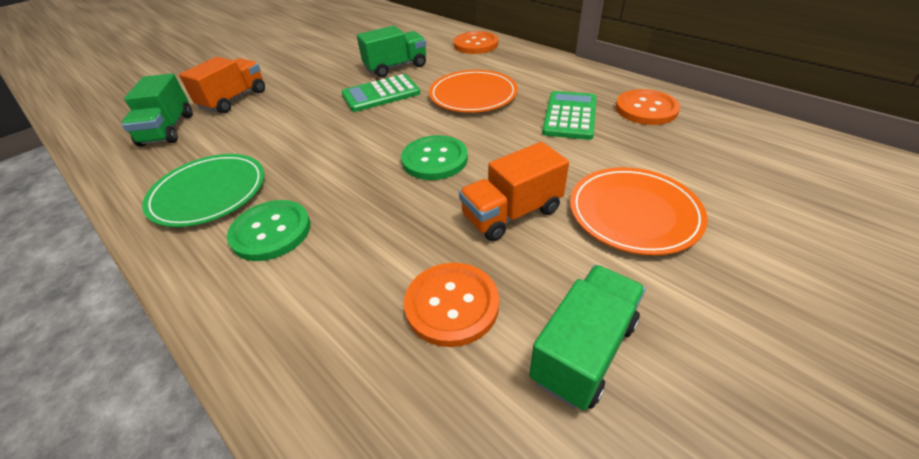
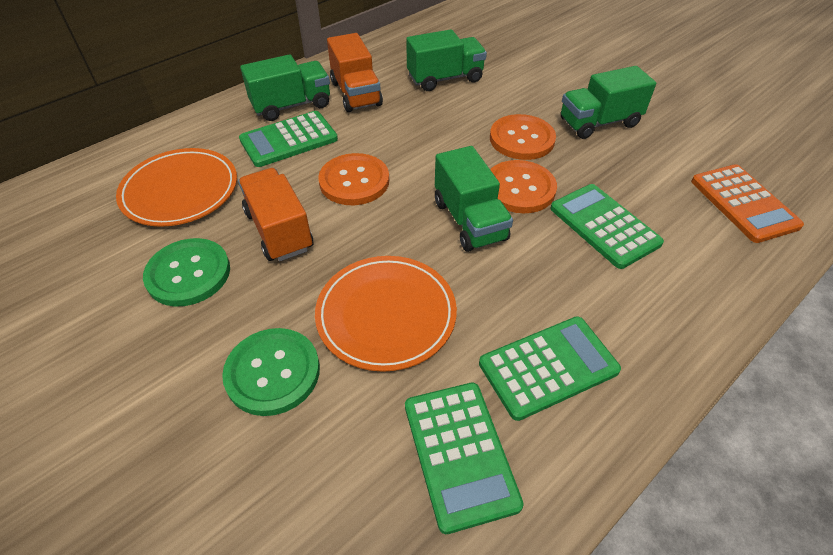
green calculator: [341,74,420,112] [542,91,597,140] = 2 -> [239,111,338,167] [405,383,524,534] [479,316,621,421] [550,184,664,269] = 4
green plate: [142,154,264,227] = 1 -> none = 0
green truck: [121,74,193,147] [357,26,426,77] [529,265,646,410] = 3 -> [240,54,330,121] [406,29,487,91] [435,146,513,252] [560,66,656,139] = 4
orange calculator: none = 0 -> [691,164,804,243] = 1

